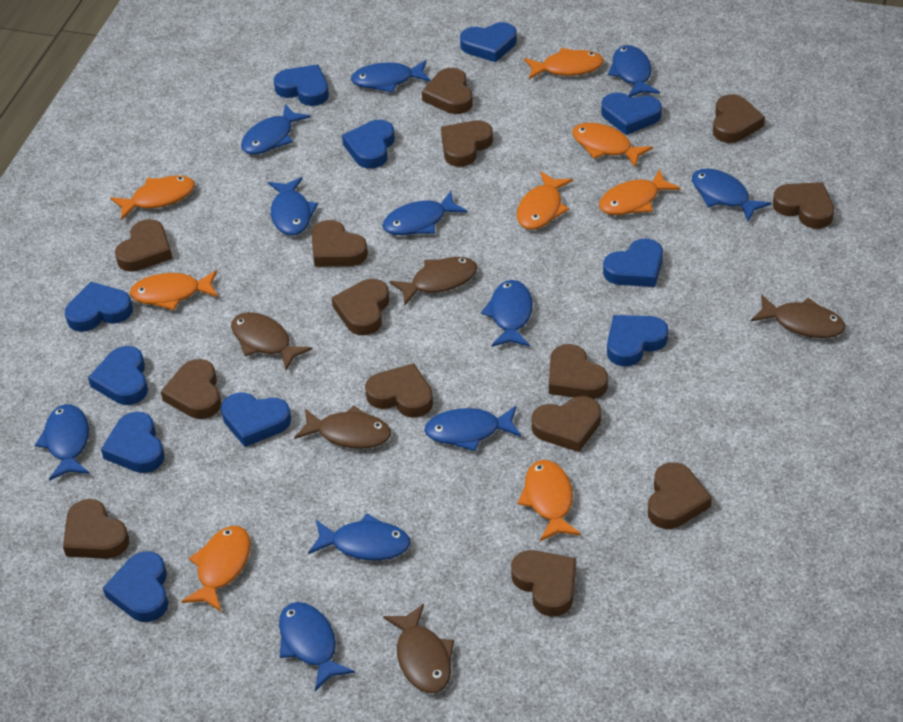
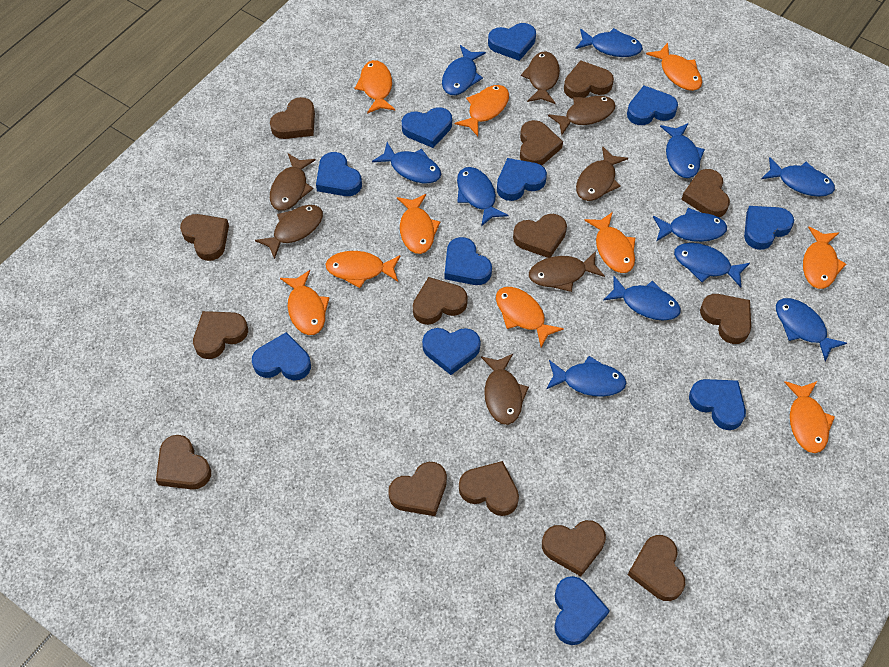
brown fish: [231,312,312,370] [294,405,391,449] [383,604,454,693] [389,257,478,305] [751,295,845,338] = 5 -> [255,205,323,259] [270,153,316,211] [481,354,529,425] [521,51,560,104] [529,251,605,292] [548,96,616,135] [576,146,628,201] = 7
orange fish: [110,176,195,220] [129,270,218,310] [182,526,251,611] [517,171,573,230] [518,460,581,541] [524,48,604,80] [572,123,653,167] [599,169,681,215] = 8 -> [280,270,329,335] [325,251,401,288] [354,60,395,114] [397,194,441,254] [454,85,509,136] [496,287,564,347] [584,212,635,273] [646,43,702,91] [784,381,835,453] [803,227,846,289] = 10

